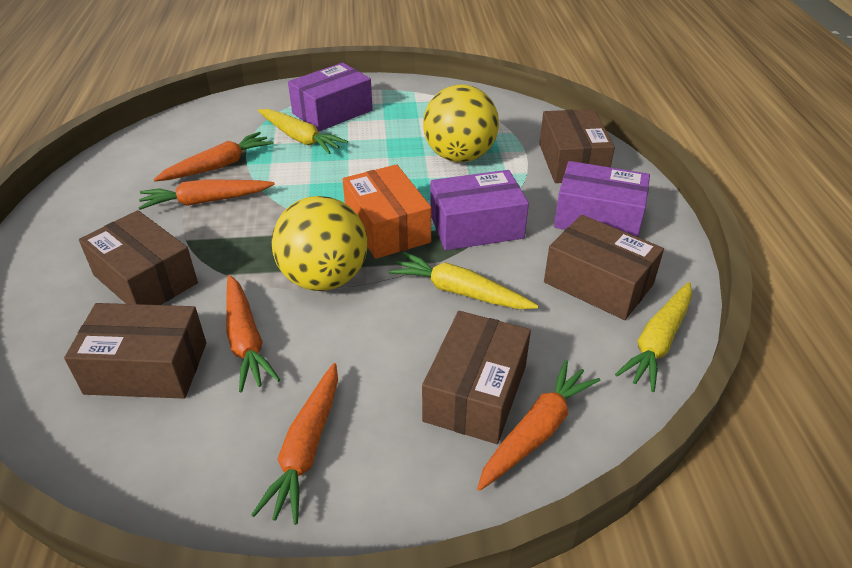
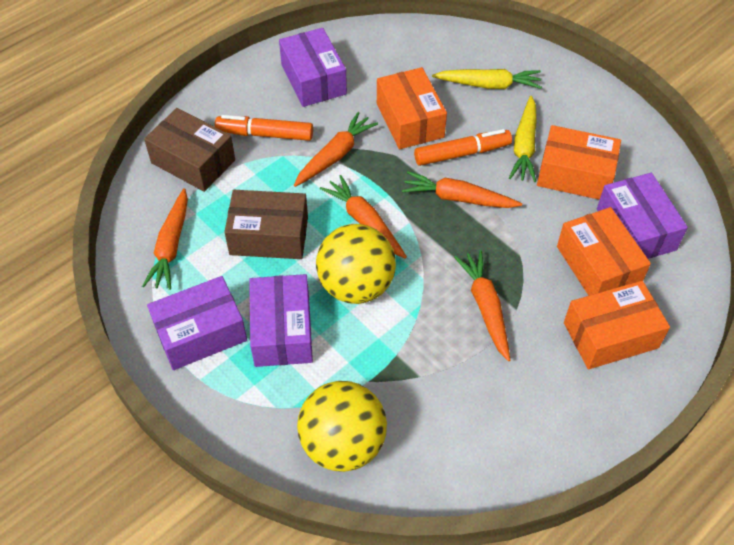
brown box: [64,303,206,399] [79,210,198,305] [422,311,531,444] [539,109,615,183] [544,215,664,320] = 5 -> [144,108,235,192] [224,190,308,259] = 2
orange box: [343,164,431,259] = 1 -> [377,67,447,149] [537,125,621,200] [557,207,651,296] [564,281,670,369] = 4
orange marker: none = 0 -> [215,115,313,141] [414,129,512,166] = 2
purple box: [288,63,373,132] [430,170,529,250] [554,161,650,237] = 3 -> [147,276,247,370] [249,274,313,367] [279,28,347,107] [597,173,688,259] = 4
yellow carrot: [258,109,348,154] [389,252,539,309] [615,282,692,392] = 3 -> [432,69,542,89] [509,96,537,182] = 2

